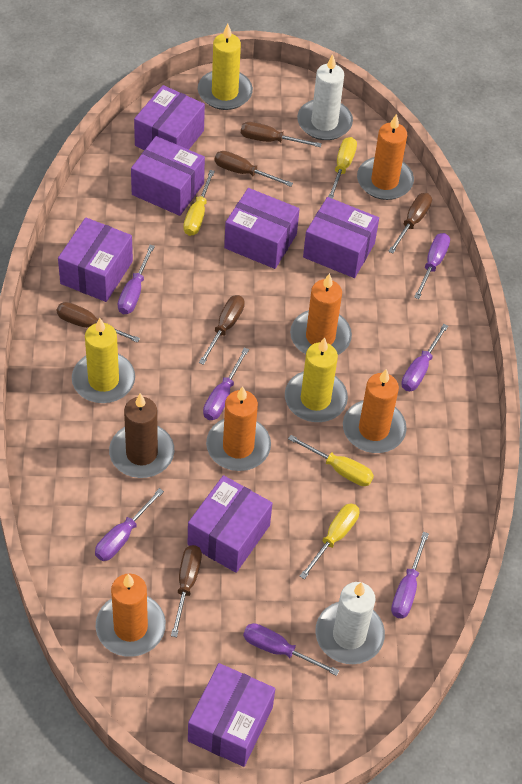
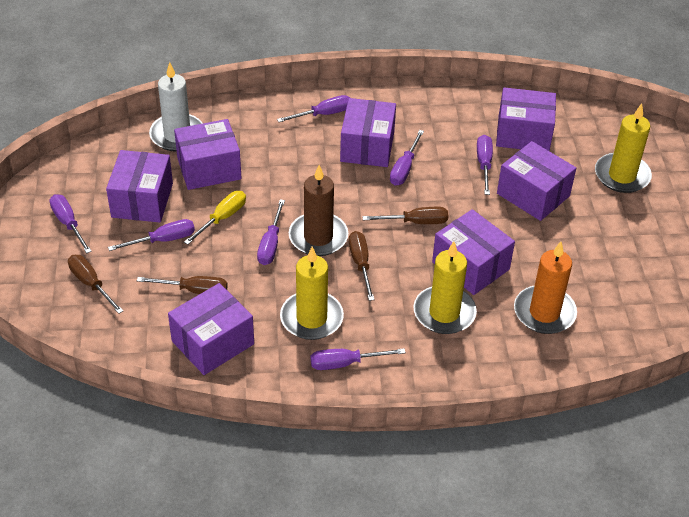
brown screwdriver: [56,302,140,343] [171,545,202,637] [199,295,245,365] [215,151,293,187] [241,122,322,147] [388,193,432,254] = 6 -> [68,255,123,314] [137,276,228,294] [349,231,375,301] [362,207,448,224] = 4
orange candle: [96,574,166,657] [206,386,271,471] [290,273,352,355] [343,369,407,453] [357,114,414,200] = 5 -> [514,241,577,334] = 1
white candle: [297,54,353,140] [315,582,385,664] = 2 -> [149,62,203,151] = 1
yellow screwdriver: [183,170,215,236] [288,435,374,486] [300,503,359,579] [328,137,357,199] = 4 -> [184,191,246,245] = 1

